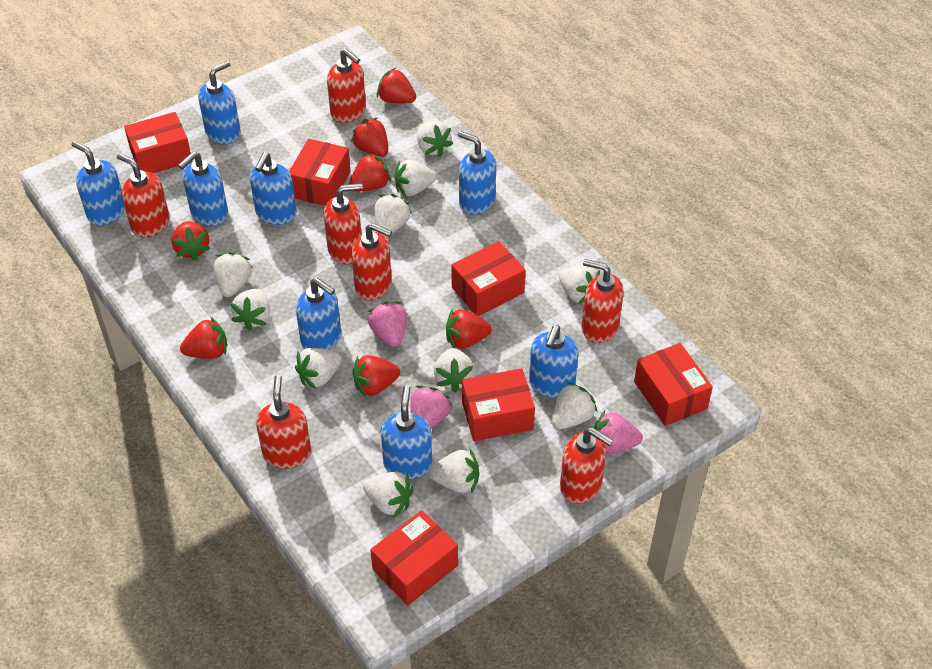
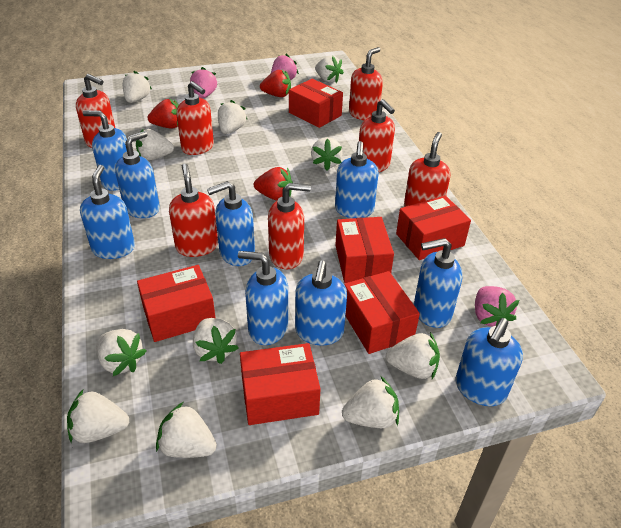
blue soap dispenser: [71,141,125,225] [178,152,228,226] [198,61,241,144] [250,152,297,225] [296,278,341,350] [381,385,432,479] [458,131,496,215] [529,325,579,398] = 8 -> [80,165,135,259] [83,110,127,191] [115,131,160,218] [207,181,255,266] [238,251,288,345] [295,260,347,345] [335,141,379,218] [414,238,463,328] [456,318,523,406] = 9
red strawberry: [171,221,211,261] [180,317,227,359] [349,153,391,191] [351,118,388,157] [353,355,400,397] [377,68,416,103] [446,308,492,349] = 7 -> [148,99,179,129] [254,167,293,201] [260,70,291,97] = 3

